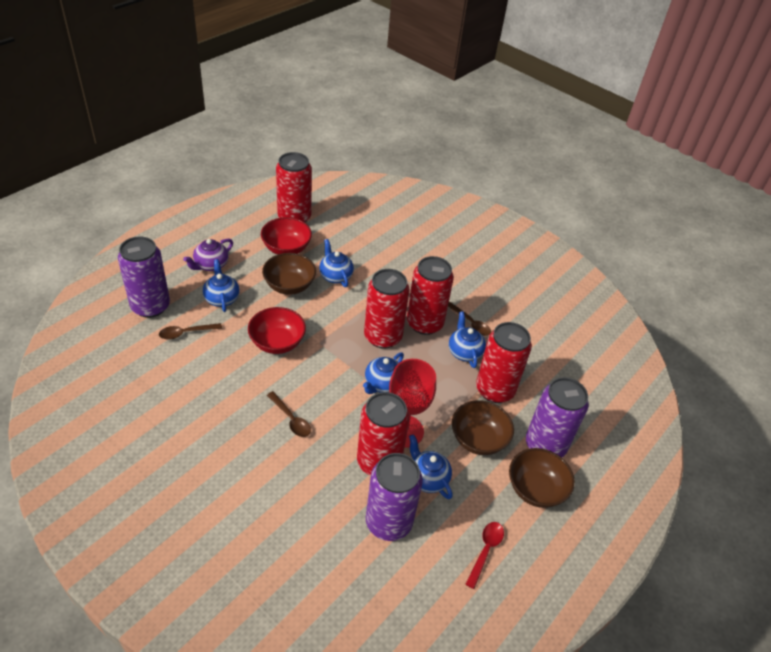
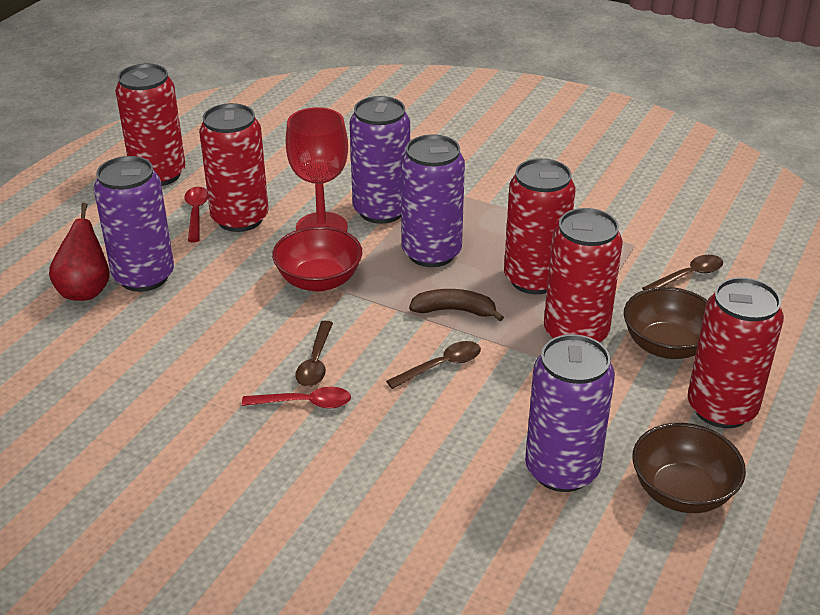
blue teapot: [203,259,240,312] [319,239,354,287] [363,352,404,394] [409,434,453,499] [449,311,486,368] = 5 -> none = 0
brown banana: none = 0 -> [409,289,504,321] = 1
brown bowl: [262,253,316,295] [452,400,514,455] [509,448,575,508] = 3 -> [624,287,708,359] [632,423,746,513] = 2
purple can: [118,237,170,318] [366,453,423,541] [526,377,589,458] = 3 -> [94,156,174,292] [350,96,410,224] [401,134,465,267] [525,334,615,492] = 4
purple teapot: [183,239,233,271] = 1 -> none = 0
red bowl: [248,307,306,354] [261,217,312,254] = 2 -> [272,226,362,292] = 1
red pear: none = 0 -> [49,203,110,301] = 1
red spoon: [465,522,504,589] = 1 -> [184,187,208,242] [242,387,351,409] = 2

